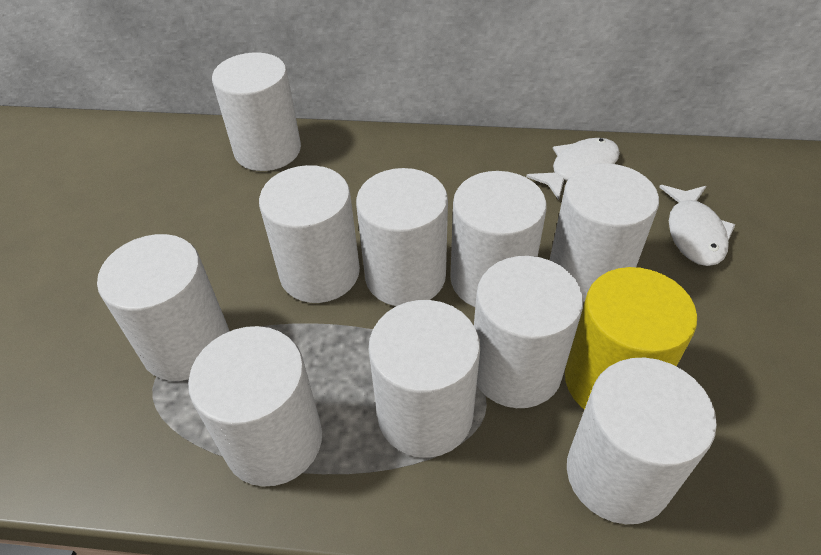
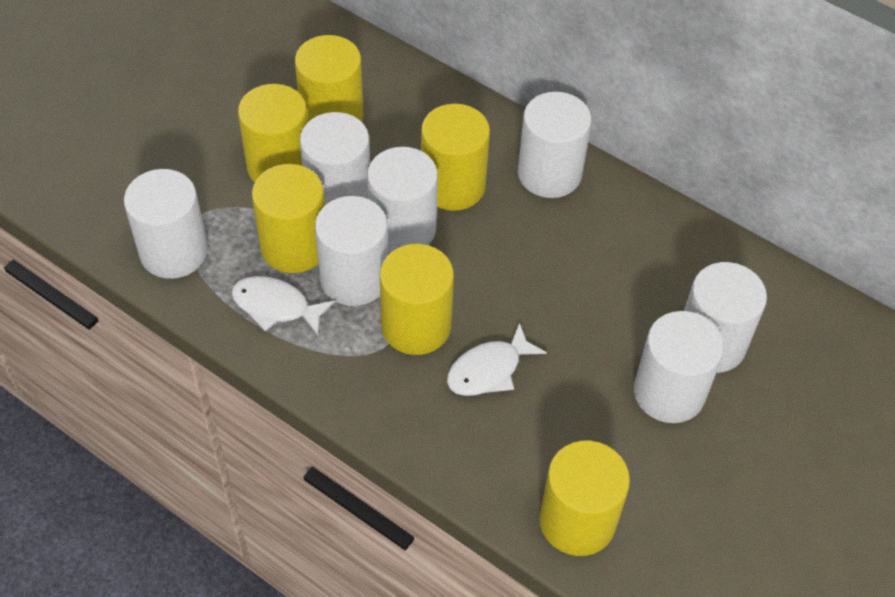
white cylinder: [97,234,229,381] [188,326,322,486] [212,53,301,171] [259,165,360,303] [356,168,448,306] [369,300,480,458] [450,171,547,307] [474,256,583,408] [550,163,659,302] [567,357,717,524] = 10 -> [124,169,208,279] [300,112,370,205] [315,196,388,306] [367,147,438,253] [518,92,592,198] [634,311,724,423] [684,262,767,373] = 7
yellow cylinder: [565,267,697,410] = 1 -> [238,84,308,182] [252,164,325,273] [295,35,364,122] [380,244,454,355] [421,103,490,211] [540,441,630,556] = 6

